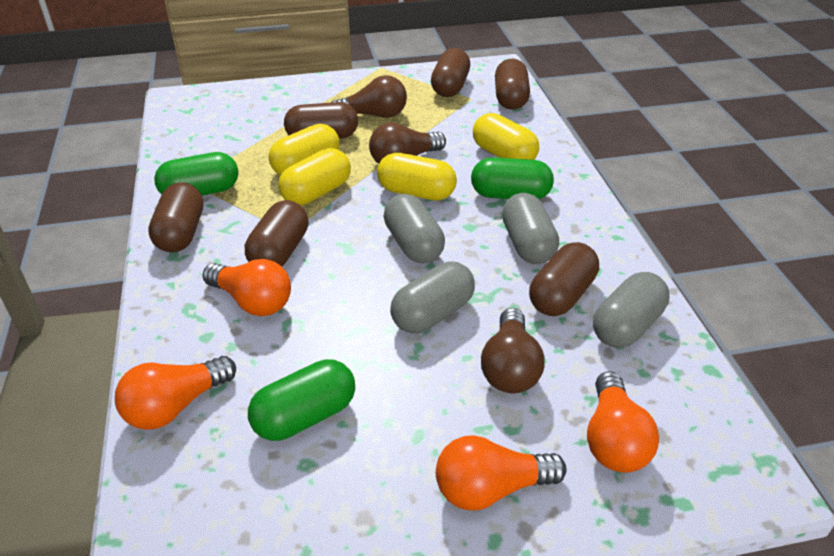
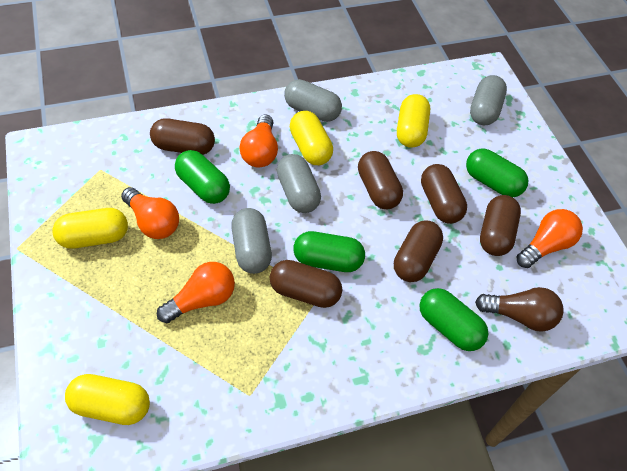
brown light bulb: [332,75,407,118] [369,122,446,164] [481,308,544,393] = 3 -> [475,287,563,332] = 1
green capsule: [154,152,238,196] [248,359,355,441] [471,157,554,199] = 3 -> [175,150,230,204] [293,231,365,272] [419,288,488,351] [466,148,528,197] = 4

